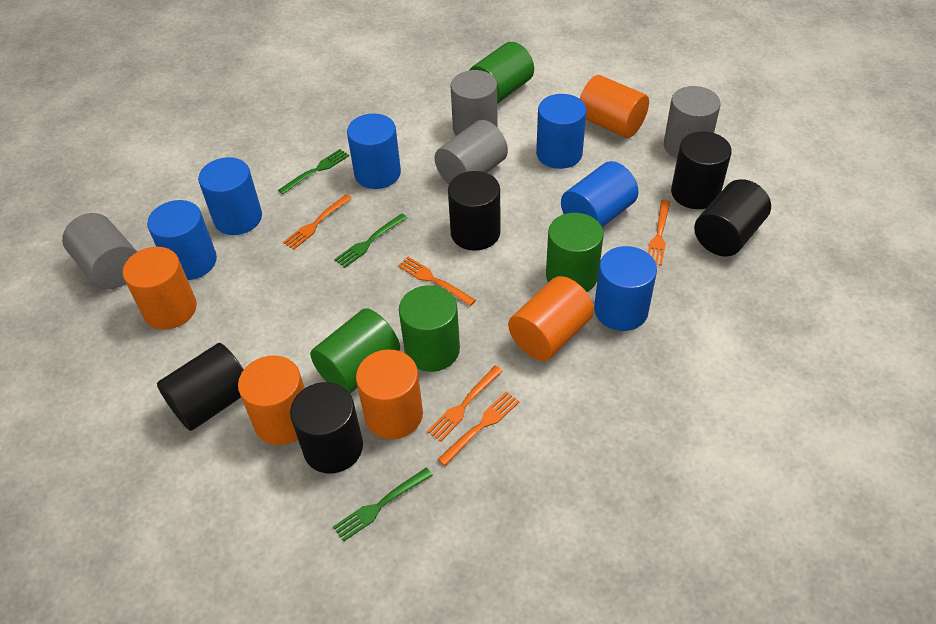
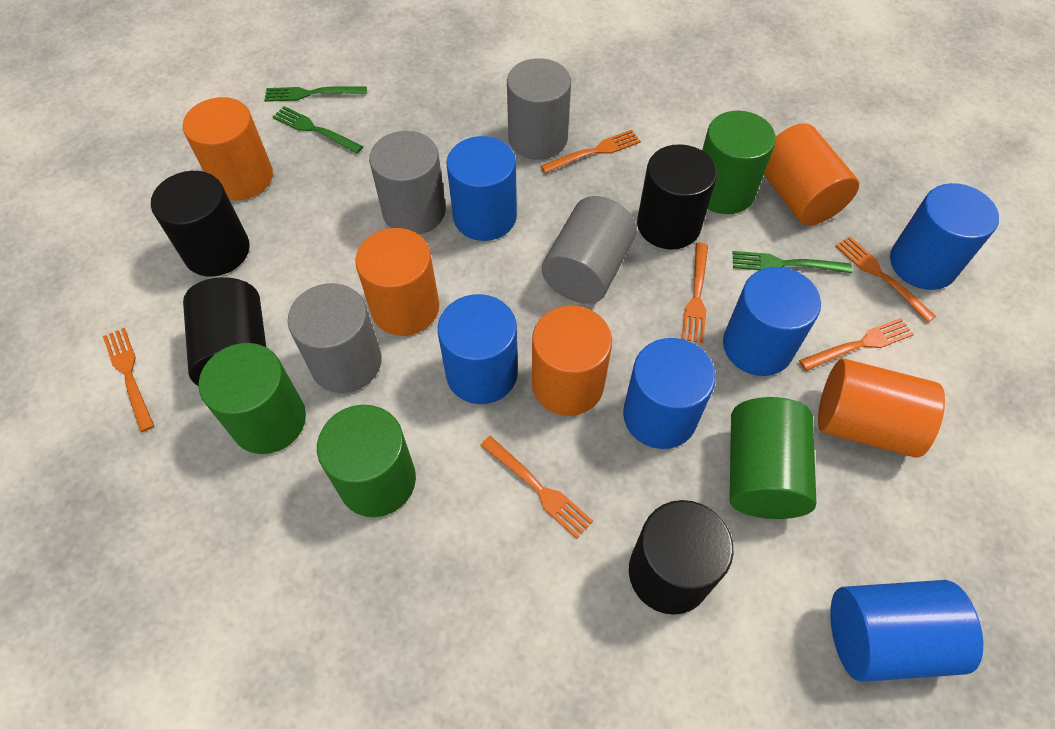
black cylinder: [157,343,244,431] [290,382,363,473] [448,171,500,251] [671,131,732,209] [694,179,771,257] = 5 -> [151,171,249,277] [183,277,266,386] [629,500,733,615] [637,144,717,250] = 4
orange fork: [283,194,352,250] [398,257,476,306] [427,366,503,442] [437,392,519,466] [648,200,670,266] = 5 -> [103,328,154,432] [481,436,593,538] [541,130,641,173] [682,242,708,343] [799,318,914,371] [835,236,936,323] = 6

